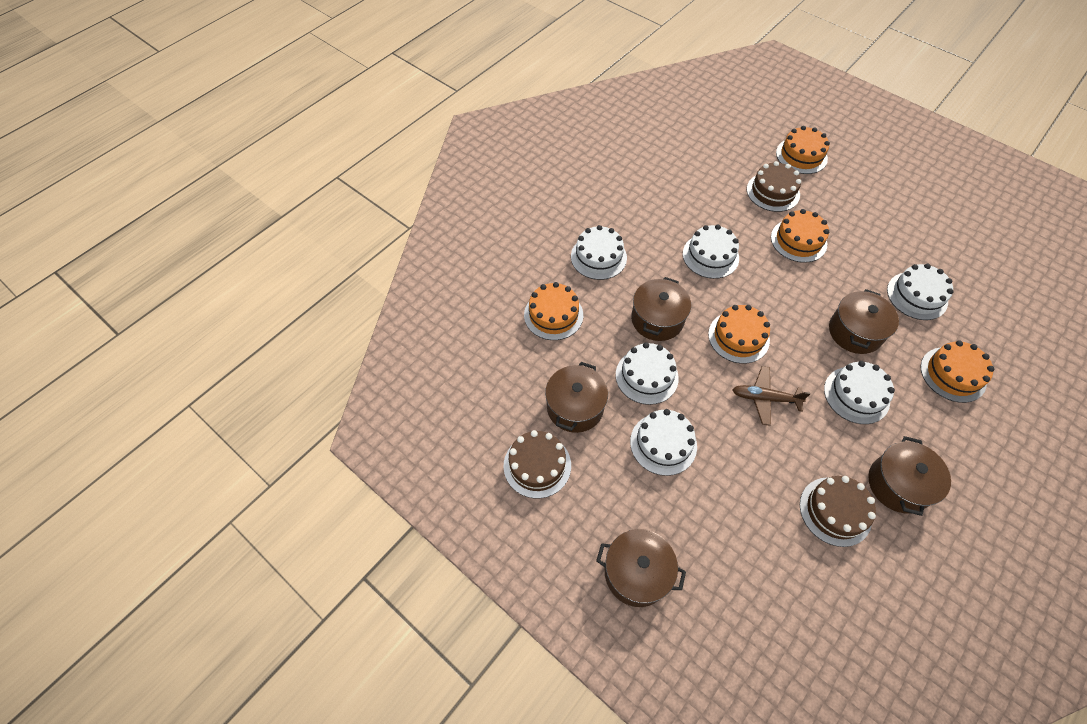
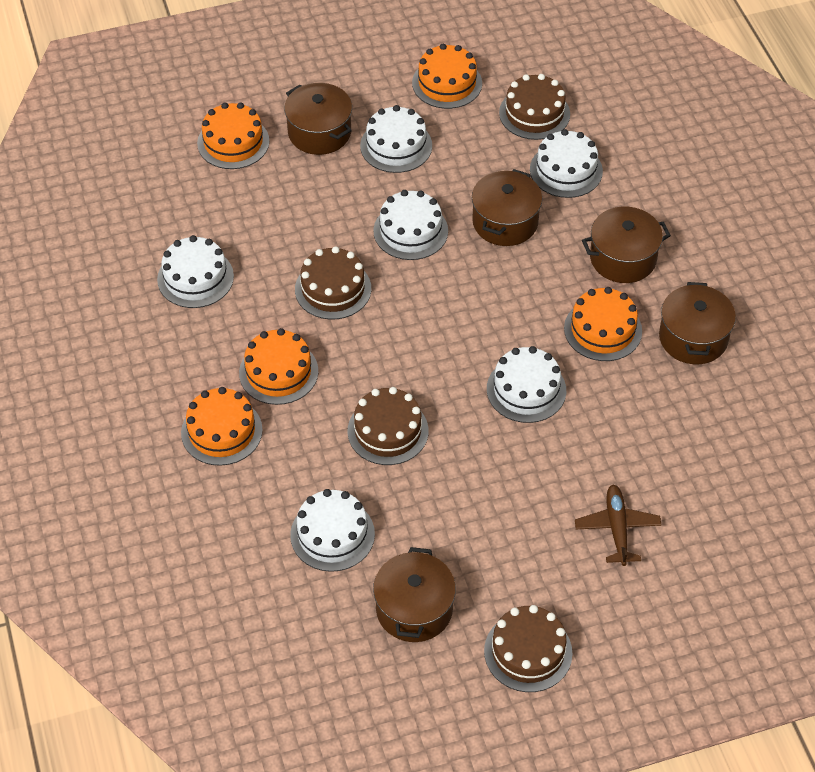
brown cake: [504,430,571,498] [747,161,801,212] [800,476,876,547] = 3 -> [295,246,371,320] [347,387,428,465] [484,605,573,692] [499,74,570,140] = 4

